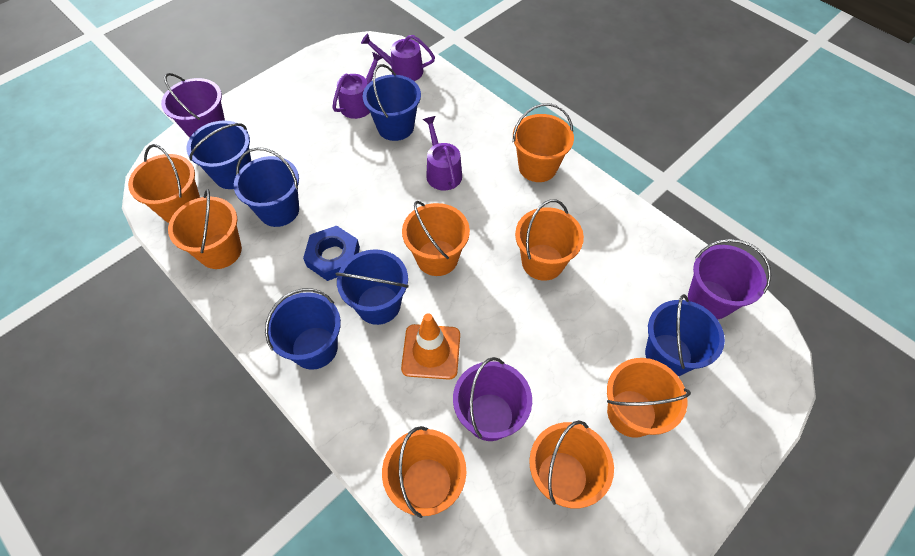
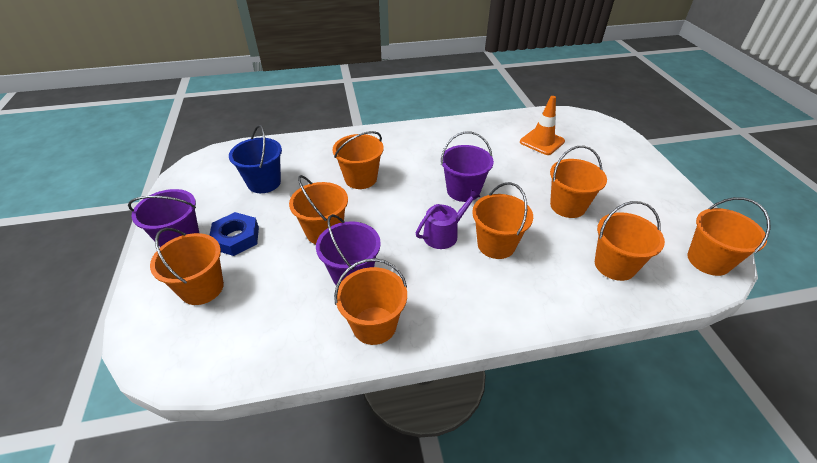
blue bucket: [187,121,251,189] [234,147,299,227] [265,288,341,370] [335,249,409,325] [363,64,421,141] [645,294,725,376] = 6 -> [229,125,282,193] = 1
purple watering can: [332,52,384,119] [361,33,435,81] [423,116,462,190] = 3 -> [416,189,480,249] = 1

